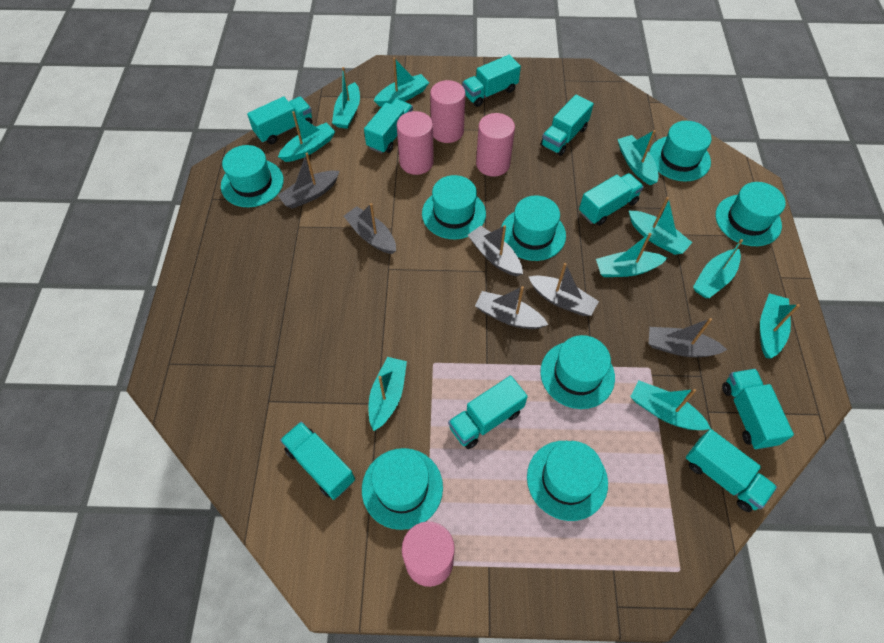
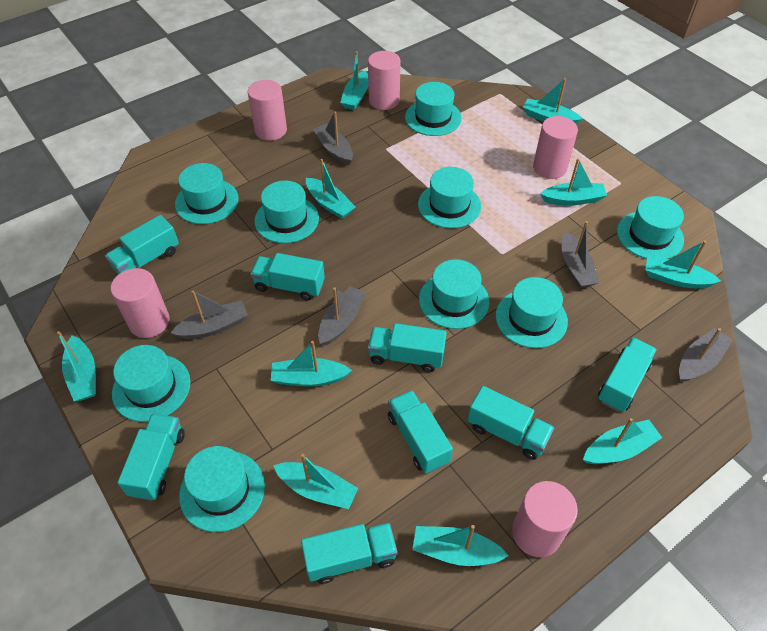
grey boat: [278,153,340,209] [344,203,396,254] [468,225,523,276] [475,286,548,329] [529,263,599,316] [649,318,727,357] = 6 -> [171,290,248,339] [313,111,353,165] [318,286,367,346] [562,221,599,288] [679,328,733,382] = 5
pink cylinder: [397,111,434,175] [402,521,455,587] [430,80,465,143] [476,113,515,177] = 4 -> [111,268,170,338] [247,80,287,141] [368,51,401,110] [512,481,578,557] [533,116,578,179] = 5
turquoise hat: [221,145,284,207] [362,448,443,530] [422,175,486,239] [501,195,566,261] [527,441,608,521] [540,335,615,409] [649,121,712,182] [715,182,786,246] = 8 -> [112,345,190,422] [175,163,239,224] [179,446,265,532] [254,181,319,243] [405,82,462,136] [418,167,481,228] [419,259,489,329] [495,277,568,348] [617,196,684,259] = 9
turquoise truck: [247,96,312,144] [280,422,355,500] [364,99,413,154] [448,376,528,449] [462,55,521,107] [541,94,594,156] [579,173,644,225] [686,429,777,512] [722,369,794,450] = 9 -> [105,215,179,274] [118,414,185,501] [250,253,325,301] [301,523,398,584] [368,323,447,372] [388,390,453,474] [468,386,554,460] [598,337,657,412] = 8

